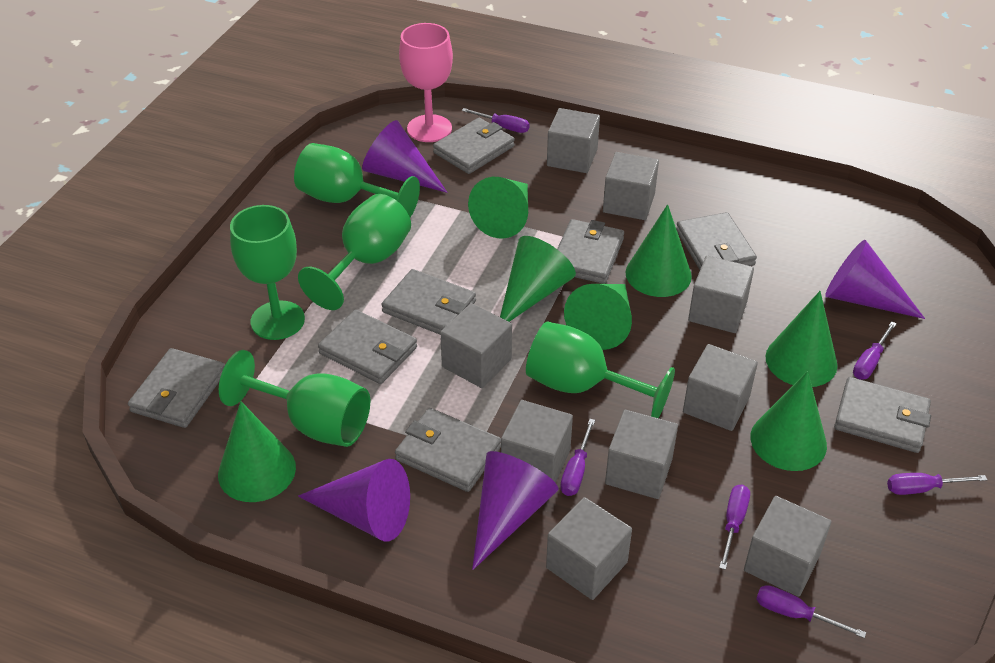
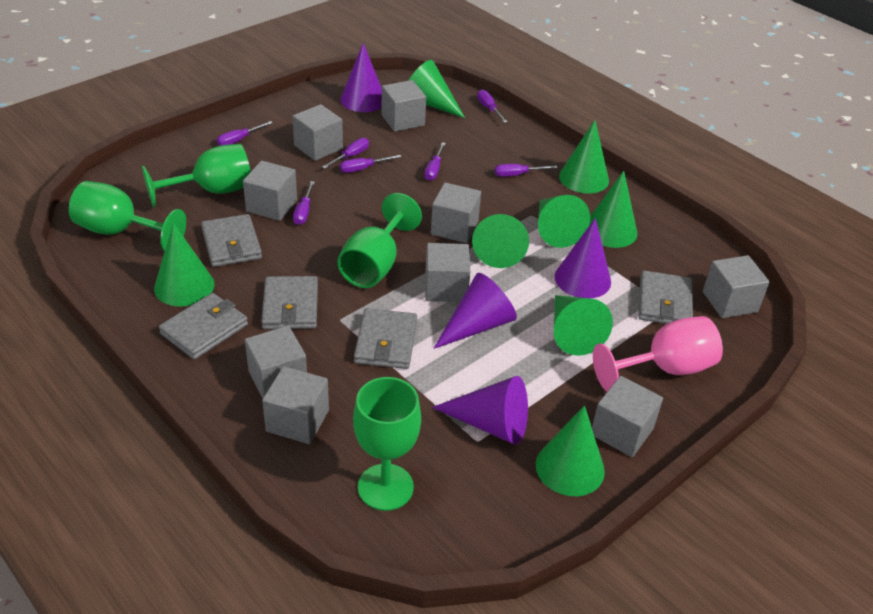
green cone: [218,401,296,502] [468,177,528,239] [500,236,576,322] [564,284,632,350] [626,204,692,297] [750,371,827,471] [766,291,838,387] = 7 -> [154,223,214,307] [408,60,465,118] [472,214,529,268] [536,405,605,496] [538,195,590,248] [554,295,613,356] [559,120,609,194] [589,171,637,248] = 8
green goblet: [219,350,370,447] [230,205,305,340] [294,143,420,217] [298,194,411,310] [526,322,675,418] = 5 -> [69,181,186,251] [142,144,251,208] [337,193,422,288] [353,377,421,511] = 4
grey wallet: [128,348,225,428] [318,310,417,384] [381,269,476,334] [395,408,501,492] [433,118,515,174] [557,219,624,284] [676,212,757,270] [834,377,931,453] = 8 -> [159,293,248,360] [201,214,262,267] [261,276,318,329] [354,308,417,369] [639,270,693,324] = 5
purple screwdriver: [462,108,529,133] [560,419,595,496] [719,485,750,570] [756,585,866,638] [853,321,897,379] [887,473,987,495] = 6 -> [217,121,272,146] [293,181,315,225] [322,138,369,169] [340,155,402,173] [424,142,446,181] [477,89,507,123] [495,164,557,177] = 7

